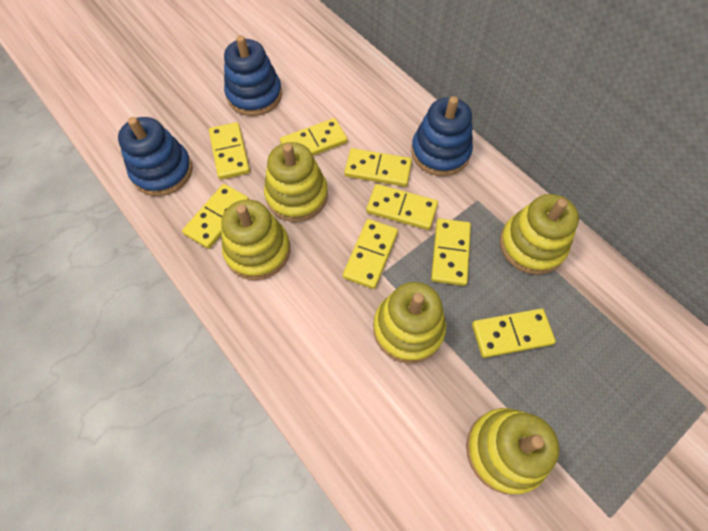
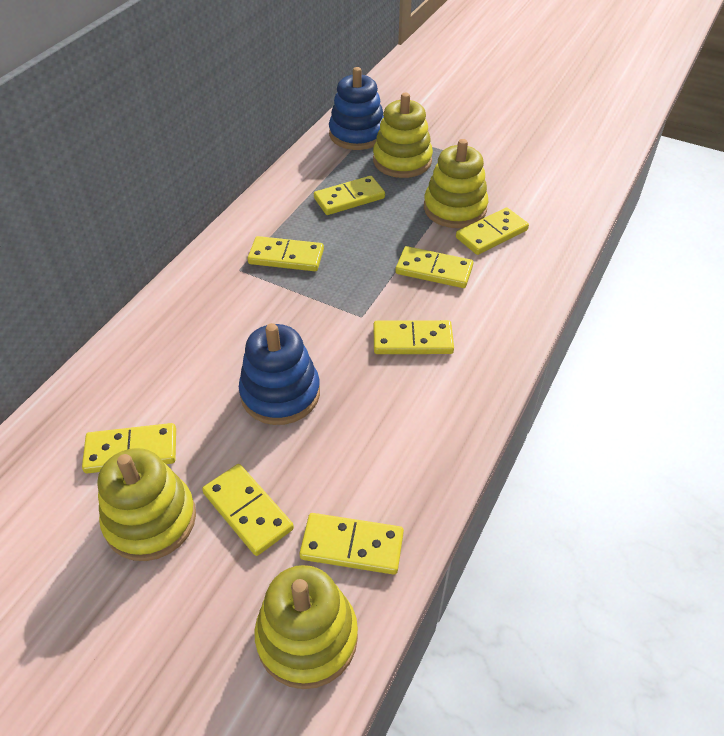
blue stacking toy: [118,117,193,196] [224,35,282,116] [411,96,473,176] = 3 -> [239,323,320,425] [329,67,384,150] = 2
yellow stacking toy: [221,199,291,280] [264,142,328,222] [373,282,446,363] [466,408,559,494] [500,194,579,275] = 5 -> [97,448,196,561] [255,565,358,689] [373,93,433,178] [424,139,488,228] = 4

